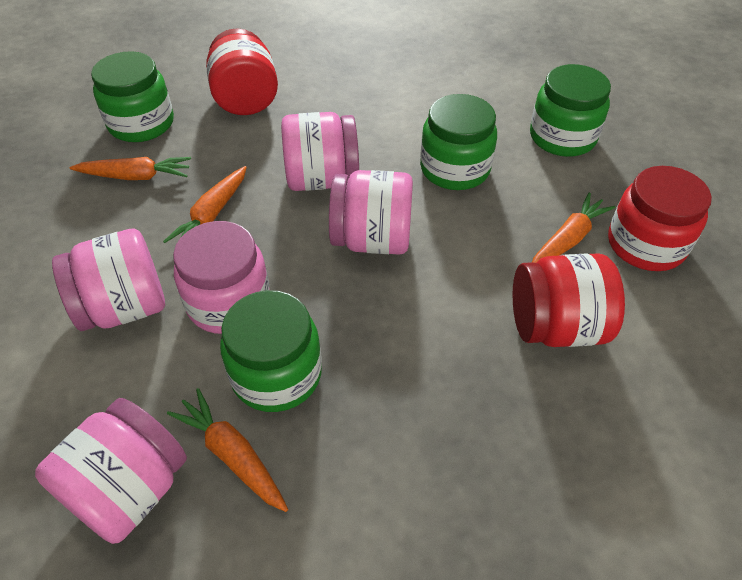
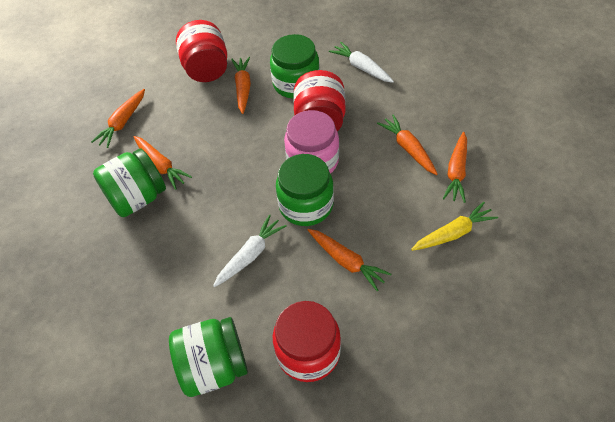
orange carrot: [70,157,191,180] [163,166,247,243] [167,388,288,512] [532,193,616,263] = 4 -> [91,89,145,148] [134,136,192,190] [231,57,251,114] [308,229,391,291] [377,114,438,175] [442,132,467,203] = 6
pink jar: [35,398,187,544] [52,229,165,331] [173,221,270,334] [281,112,359,191] [329,170,413,255] = 5 -> [284,110,339,174] = 1
white carrot: none = 0 -> [213,214,287,287] [329,42,394,83] = 2
yellow carrot: none = 0 -> [411,202,498,251] = 1

